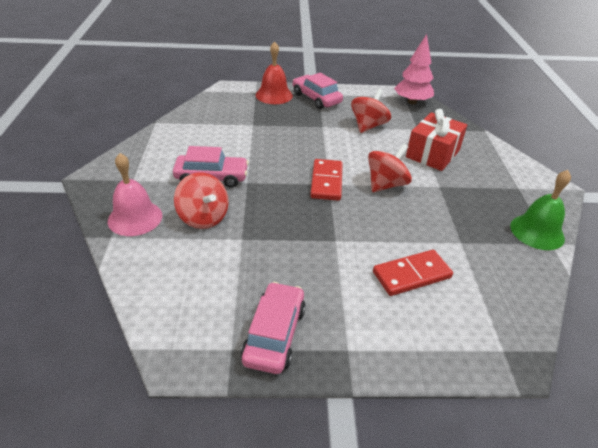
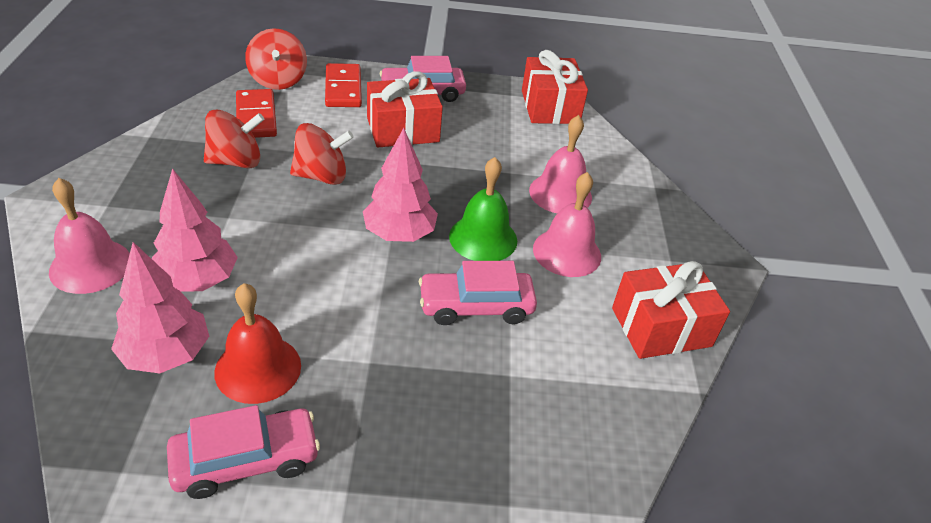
pink bell: [108,153,162,236] = 1 -> [49,178,130,294] [529,115,592,214] [533,172,601,277] = 3
pink tree: [394,34,434,104] = 1 -> [111,242,209,373] [152,168,238,291] [363,128,438,242] = 3
red gift: [406,109,467,171] = 1 -> [367,71,443,148] [522,50,588,124] [612,261,730,359] = 3

